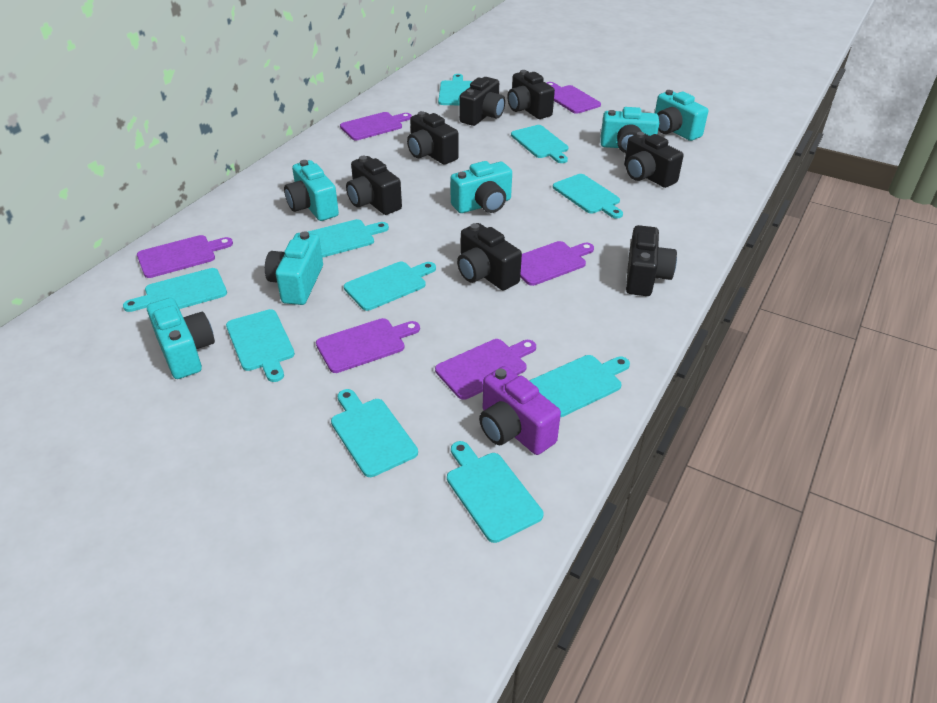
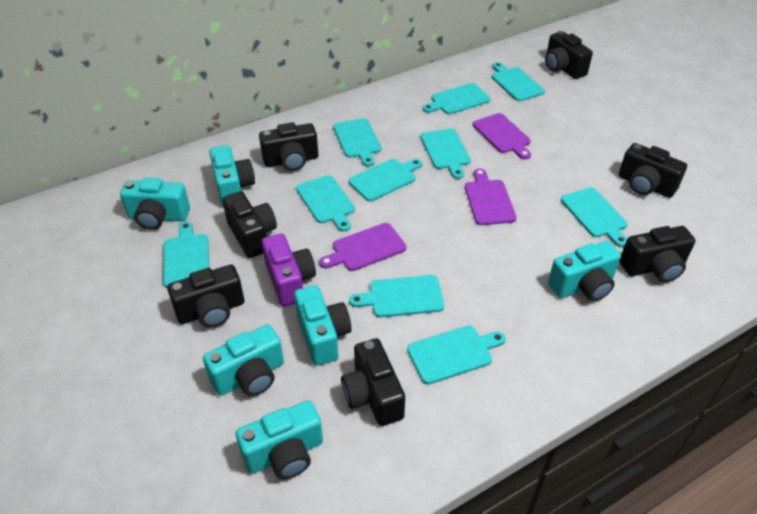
purple cutting board: [137,235,233,278] [316,318,420,373] [340,112,412,140] [435,339,536,400] [520,241,594,286] [547,82,601,114] = 6 -> [319,223,406,271] [465,168,517,225] [473,113,531,160] = 3

